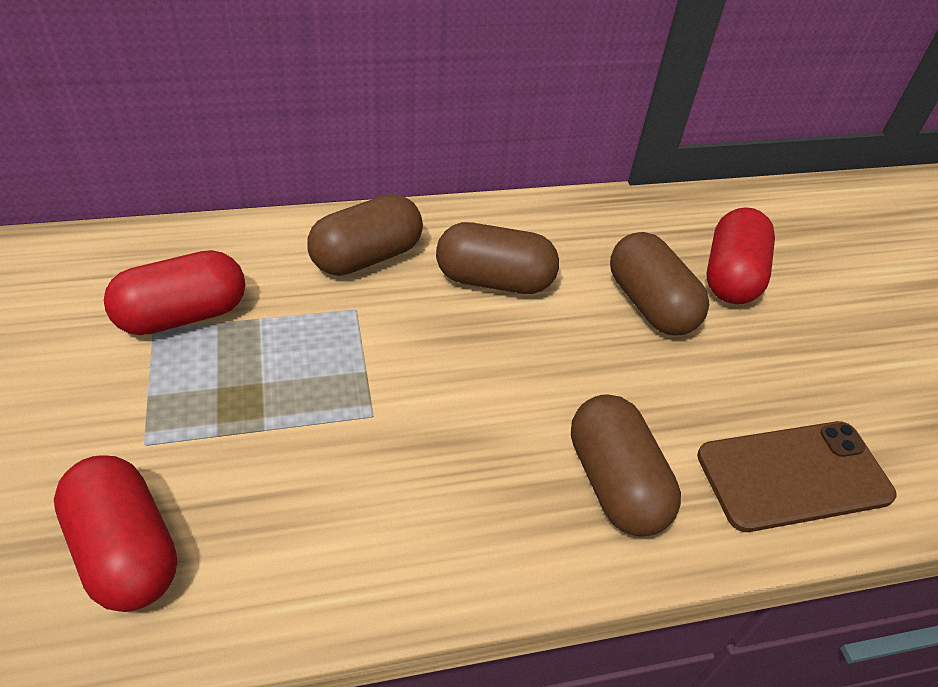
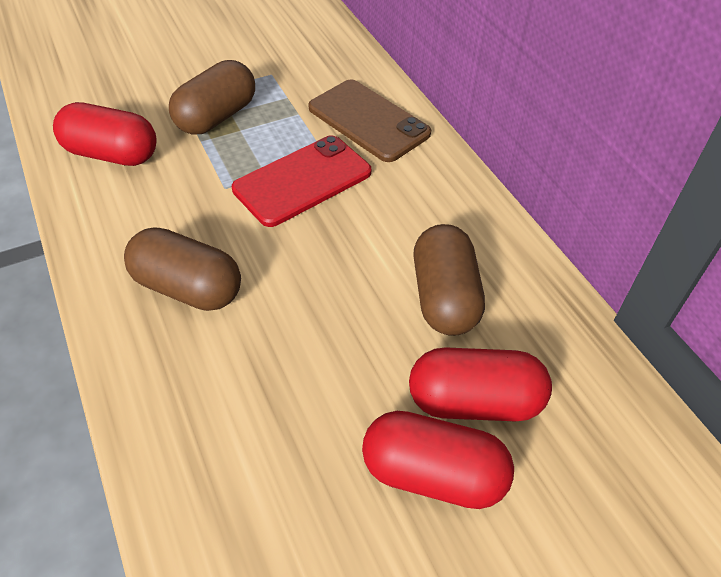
brown capsule: [307,194,423,276] [436,222,559,294] [571,394,681,536] [610,232,709,335] = 4 -> [124,227,241,311] [169,60,255,134] [413,224,485,336] = 3
red phone: none = 0 -> [232,135,371,227] = 1

